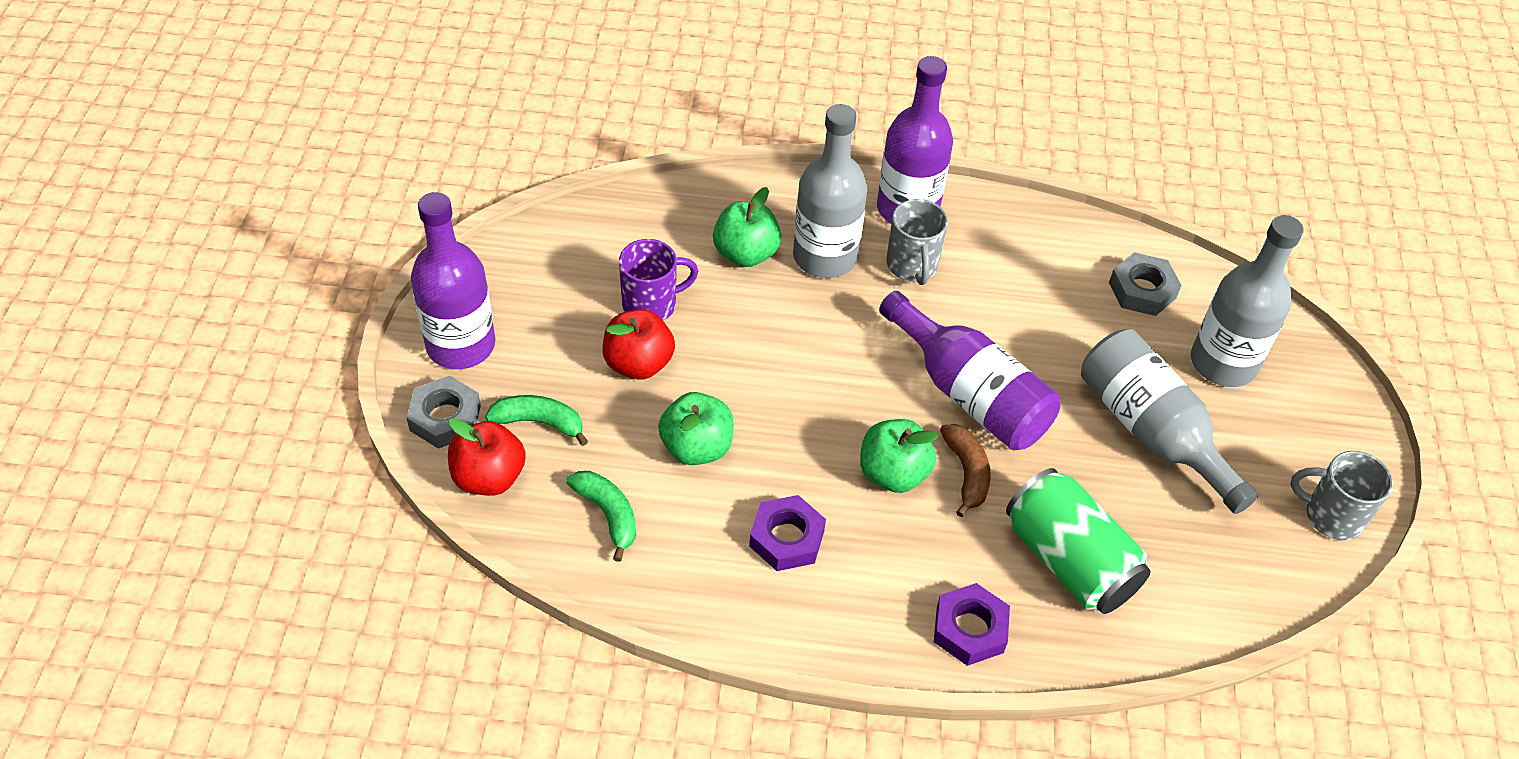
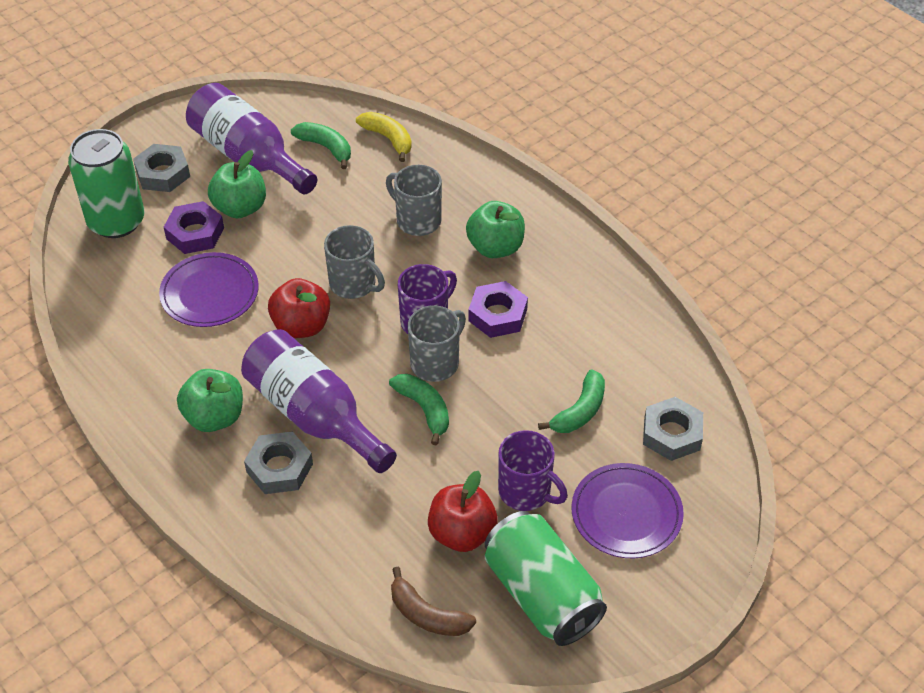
green banana: [485,395,588,446] [566,471,636,562] = 2 -> [291,122,351,169] [389,374,449,445] [538,369,605,433] = 3
green can: [1006,468,1151,614] = 1 -> [68,129,144,238] [485,511,607,646] = 2
grey bottle: [793,104,867,278] [1081,329,1258,514] [1191,215,1303,387] = 3 -> none = 0
grey mug: [886,199,948,285] [1290,451,1393,540] = 2 -> [324,225,385,299] [386,165,442,236] [408,305,466,382] = 3
grey nut: [407,376,481,449] [1109,252,1182,316] = 2 -> [133,144,190,192] [244,431,313,494] [643,397,703,461] = 3
purple bottle: [411,192,495,369] [877,56,953,223] [879,291,1060,451] = 3 -> [186,83,317,194] [241,329,397,473] = 2
purple mug: [619,239,698,321] = 1 -> [398,264,457,334] [498,430,568,511] = 2
purple plate: none = 0 -> [159,252,259,327] [571,463,684,558] = 2
yellow banana: none = 0 -> [356,112,412,162] = 1

